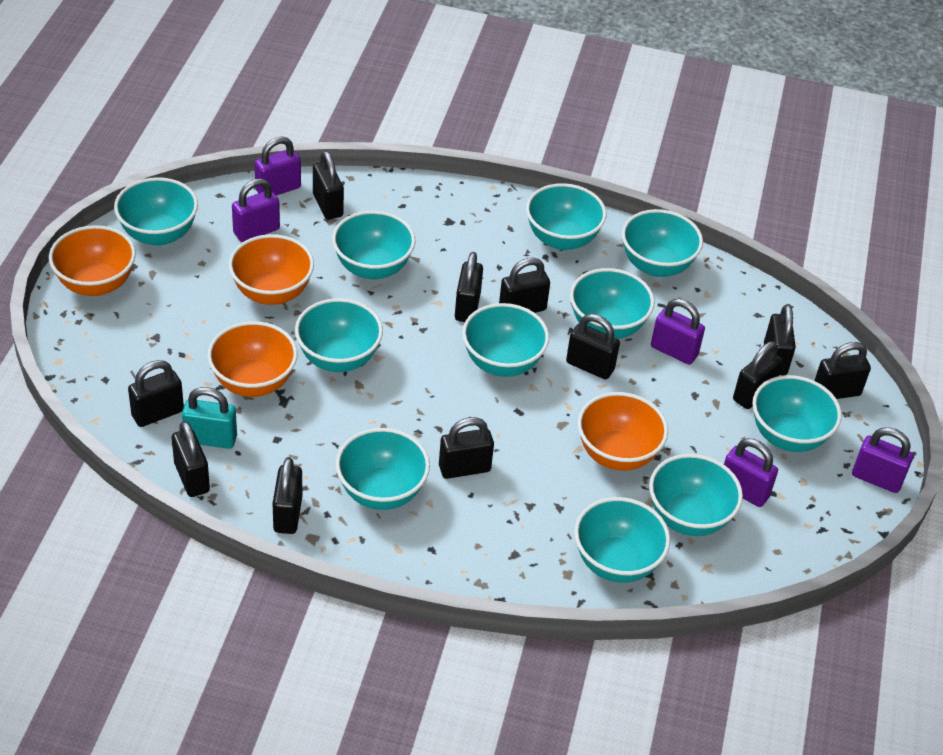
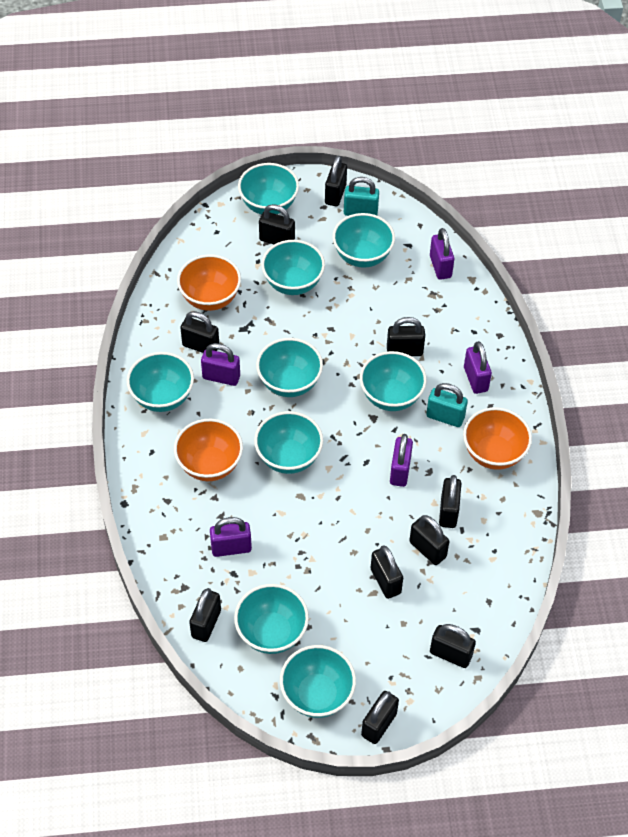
black padlock: [128,360,184,427] [172,421,210,497] [272,457,303,534] [313,151,344,219] [439,417,494,479] [455,252,483,322] [499,258,550,313] [566,314,620,379] [733,341,783,409] [764,304,796,375] [814,342,871,399] = 11 -> [180,311,219,353] [189,588,221,642] [259,204,295,244] [325,156,347,206] [361,691,399,744] [371,545,403,599] [387,317,425,356] [409,515,450,565] [430,624,476,668] [439,475,461,528] = 10
orange bowl: [49,225,136,296] [207,321,297,397] [229,234,314,305] [578,392,668,471] = 4 -> [174,419,243,481] [177,254,241,311] [463,407,532,470] = 3
turquoise bowl: [114,177,198,246] [295,298,383,372] [332,211,415,279] [336,428,430,510] [462,303,549,377] [526,183,606,250] [570,268,655,339] [574,497,670,583] [622,209,703,277] [649,454,743,536] [752,375,842,452] = 11 -> [127,352,194,412] [234,584,309,654] [238,163,299,215] [254,411,323,474] [256,338,323,397] [261,240,325,295] [280,645,356,718] [332,213,395,268] [360,351,427,411] = 9
turquoise padlock: [182,387,237,449] = 1 -> [344,177,379,216] [426,383,468,427] = 2

